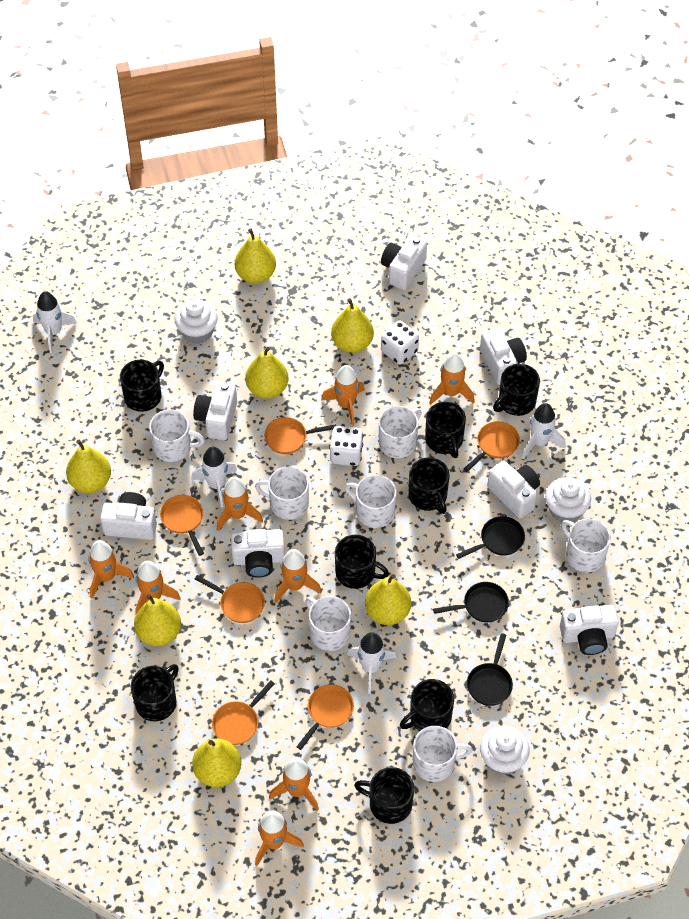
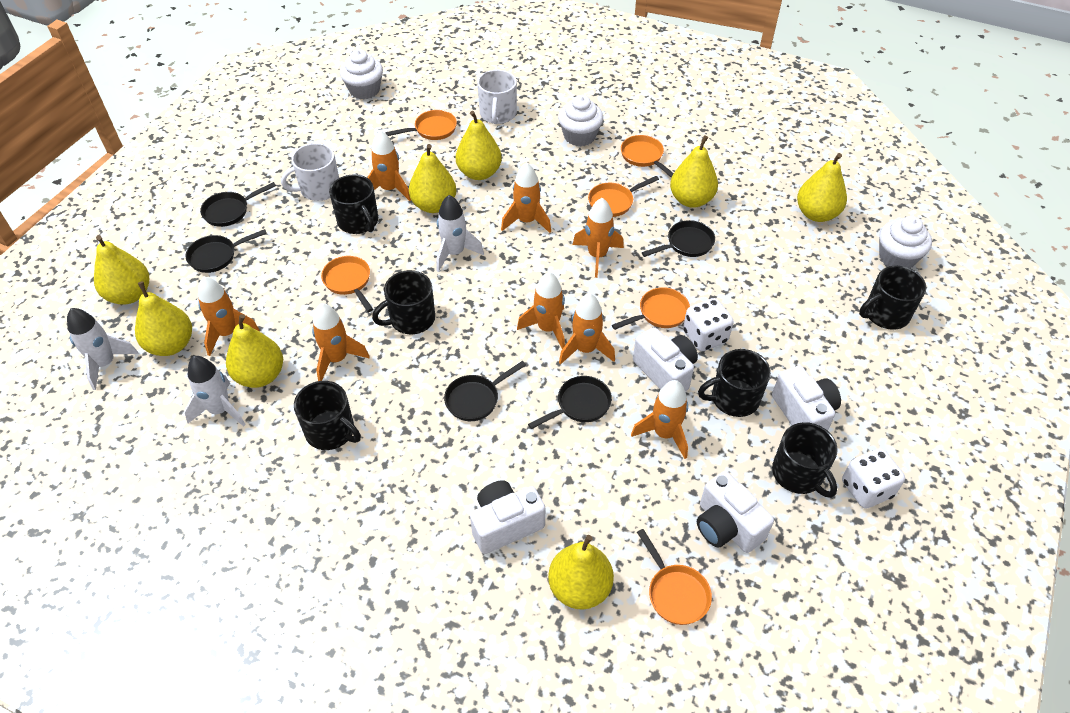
black mug: [120,360,164,412] [130,664,179,721] [335,535,389,589] [354,767,414,824] [400,679,454,731] [409,457,450,514] [425,402,466,458] [493,364,540,416] = 8 -> [294,381,361,450] [329,175,378,234] [372,270,435,334] [698,349,771,417] [772,422,838,498] [859,266,926,330] = 6
black pan: [433,582,509,623] [456,516,525,559] [467,633,513,706] = 3 -> [186,229,267,273] [200,182,276,227] [444,361,526,421] [528,376,612,429] [642,220,715,257] = 5
white camera: [100,492,157,540] [193,382,237,440] [231,529,285,578] [381,235,427,290] [480,328,527,385] [487,461,540,519] [560,605,619,655] = 7 -> [470,481,545,554] [633,327,698,391] [697,471,774,553] [772,366,841,431] = 4
white mug: [149,409,205,462] [255,466,309,520] [306,596,351,651] [345,475,396,528] [379,406,422,458] [413,726,473,782] [561,518,611,572] = 7 -> [281,143,339,201] [477,70,517,124] = 2
white rocket: [33,291,77,353] [191,446,237,507] [347,632,396,694] [522,403,566,459] = 4 -> [67,308,139,390] [184,356,246,427] [436,195,484,272] = 3
yellow pear: [66,440,111,493] [134,594,181,646] [192,738,241,787] [235,228,276,284] [245,347,288,399] [331,298,374,353] [365,574,411,625] = 7 -> [94,235,149,304] [135,281,192,356] [226,314,283,388] [409,144,457,213] [456,111,502,180] [548,535,614,609] [670,135,718,208] [797,153,847,222] = 8

